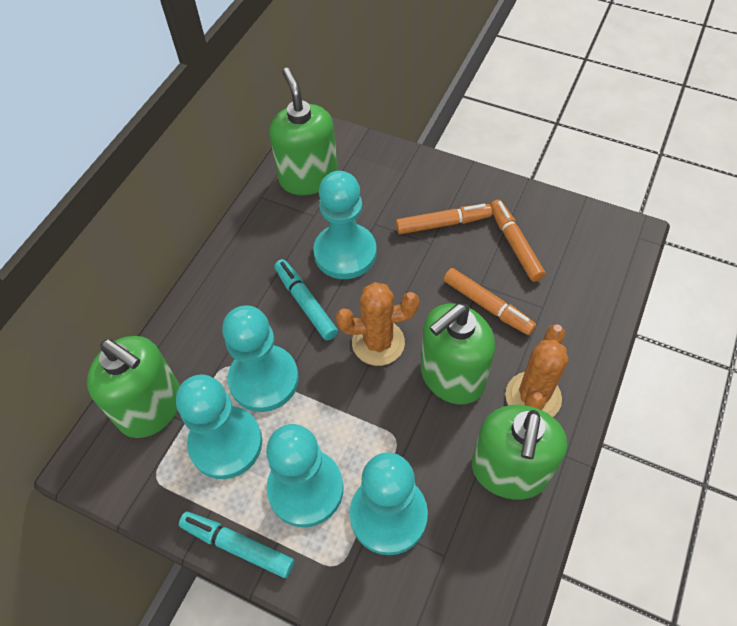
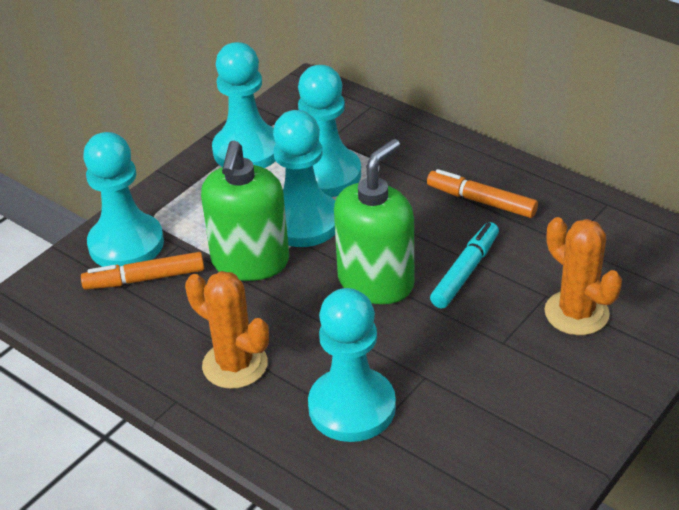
green soap dispenser: [87,336,180,438] [269,68,338,195] [421,303,495,405] [472,405,567,500] = 4 -> [201,141,289,281] [334,139,414,304] = 2
orange marker: [396,204,492,234] [444,268,536,335] [490,200,545,282] = 3 -> [81,252,204,290] [427,169,538,218] = 2
turquoise marker: [179,512,294,578] [274,259,338,340] = 2 -> [430,222,499,309] = 1

